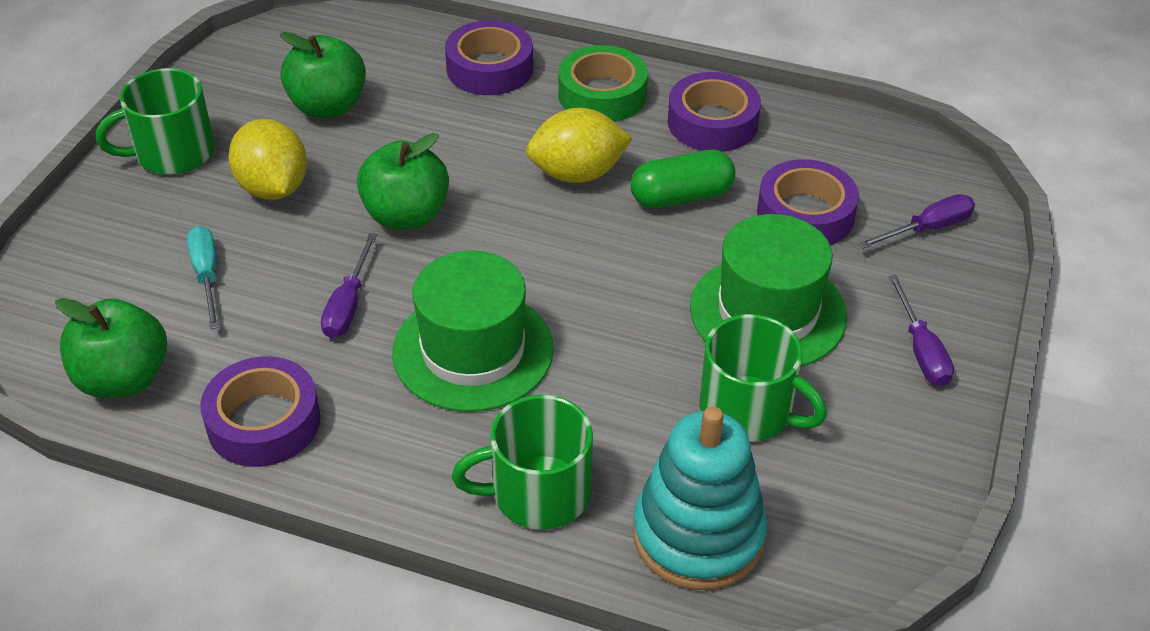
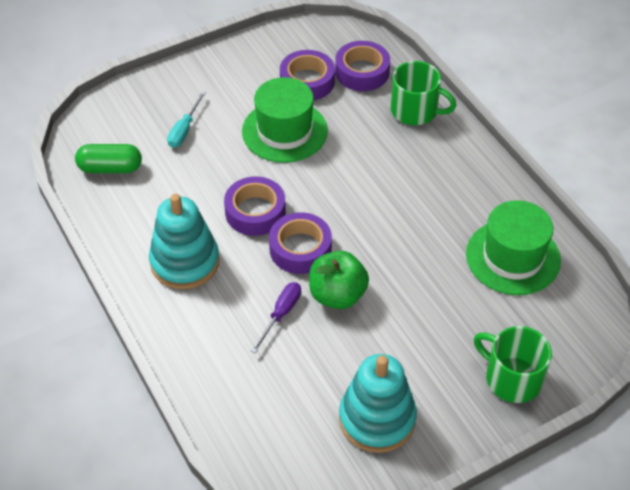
green apple: [55,298,167,398] [280,32,366,118] [357,133,449,230] = 3 -> [309,251,369,309] = 1
green mug: [96,68,215,175] [452,395,593,530] [700,314,827,442] = 3 -> [391,61,457,125] [474,326,552,403] = 2
green tape: [558,45,648,122] = 1 -> none = 0
purple screwdriver: [321,233,377,338] [858,194,975,249] [888,275,954,386] = 3 -> [251,282,301,353] = 1
turquoise stacking toy: [633,406,767,590] = 1 -> [149,194,220,289] [339,354,417,453] = 2
yellow lemon: [228,119,307,200] [526,108,632,183] = 2 -> none = 0

